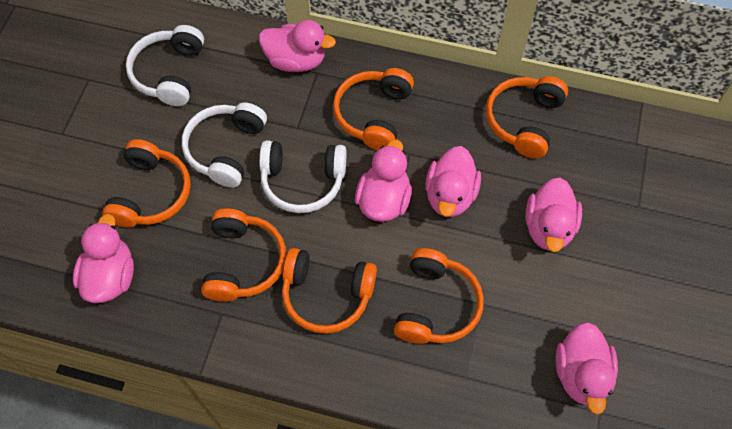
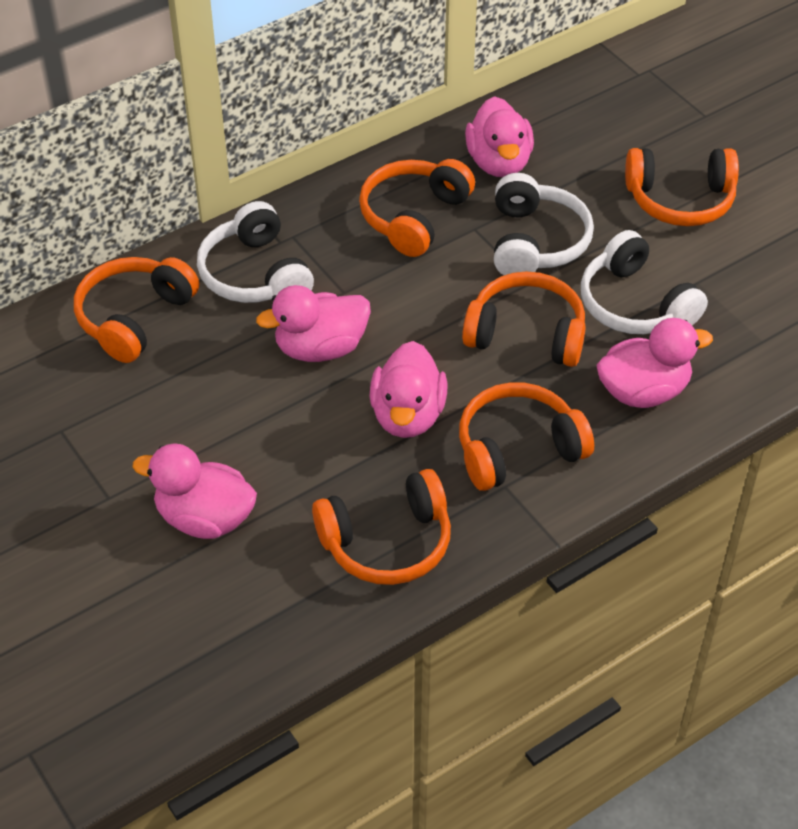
pink duck: [73,214,134,303] [259,20,336,72] [355,139,412,222] [425,146,481,217] [525,178,582,252] [555,322,618,414] = 6 -> [132,443,257,539] [256,285,371,362] [370,341,448,438] [465,96,534,177] [596,318,713,408] = 5

